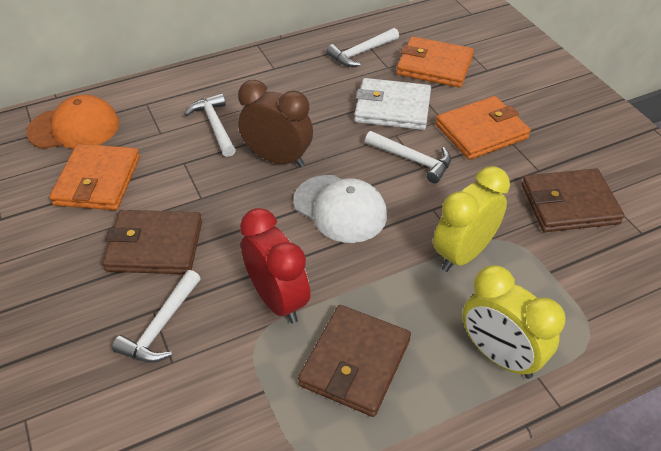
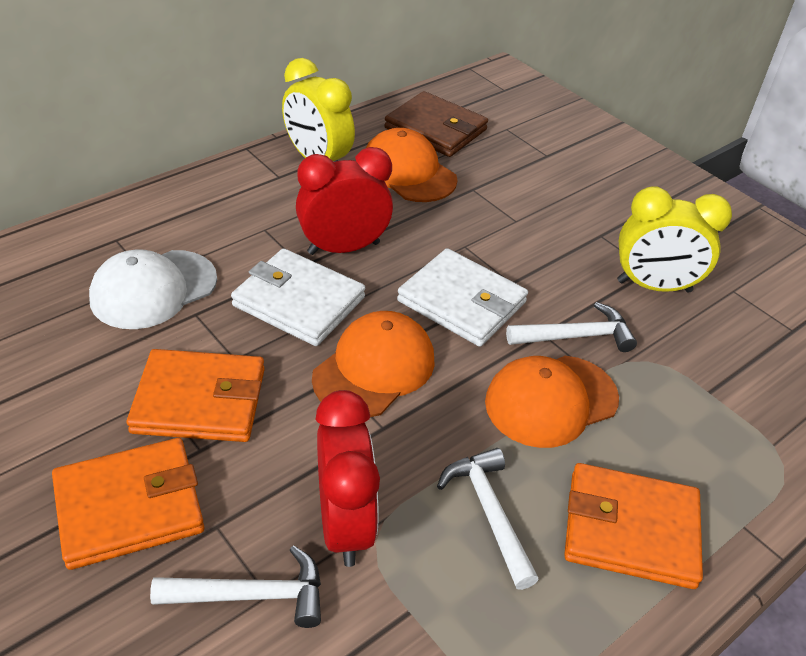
brown clock: [238,80,313,168] = 1 -> none = 0
brown wallet: [102,210,202,274] [298,305,411,417] [522,168,625,232] = 3 -> [384,91,488,157] = 1
orange cap: [26,95,119,149] = 1 -> [312,311,435,417] [366,128,457,202] [485,356,619,448] = 3
red clock: [240,208,310,324] = 1 -> [296,147,393,255] [315,390,380,567] = 2
white hammer: [112,270,201,363] [185,93,236,157] [326,28,399,67] [365,131,451,183] = 4 -> [150,546,321,628] [437,448,539,590] [506,302,637,352] = 3
white wallet: [354,78,431,130] = 1 -> [231,248,365,346] [397,248,528,347] = 2

